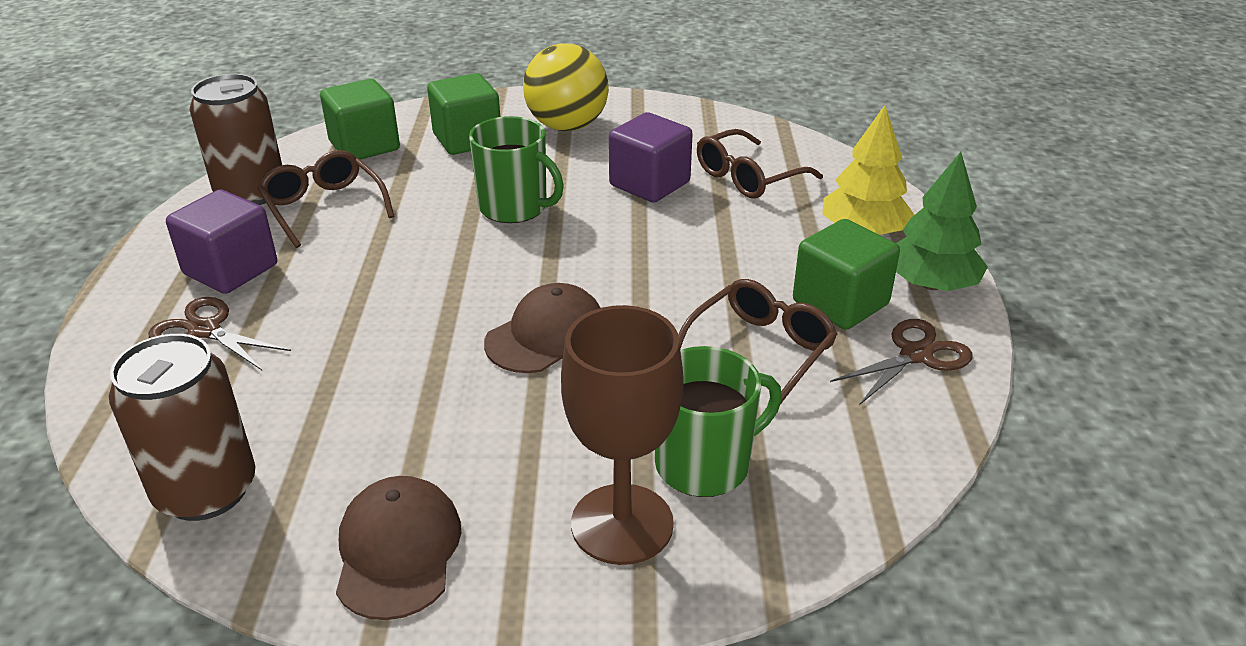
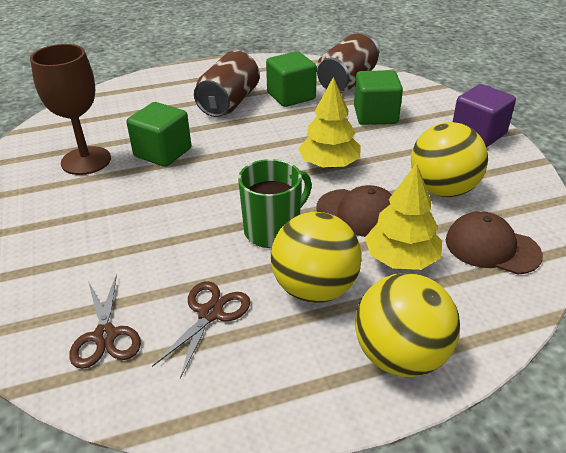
brown glasses: [258,150,395,248] [678,279,838,405] [697,129,823,198] = 3 -> none = 0
green mug: [469,116,564,223] [655,346,782,497] = 2 -> [238,159,312,248] = 1
green tree: [896,152,988,291] = 1 -> none = 0
purple cube: [166,190,277,294] [609,112,693,203] = 2 -> [453,84,516,147] = 1
yellow ball: [523,43,609,131] = 1 -> [271,212,362,303] [355,273,460,377] [411,122,488,197] = 3
yellow tree: [822,105,915,235] = 1 -> [298,77,361,168] [365,163,442,270] = 2

